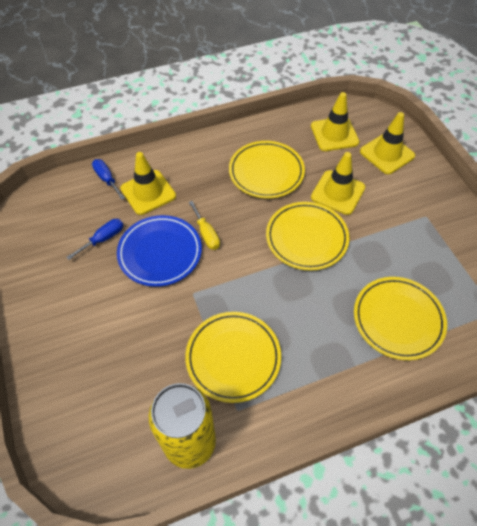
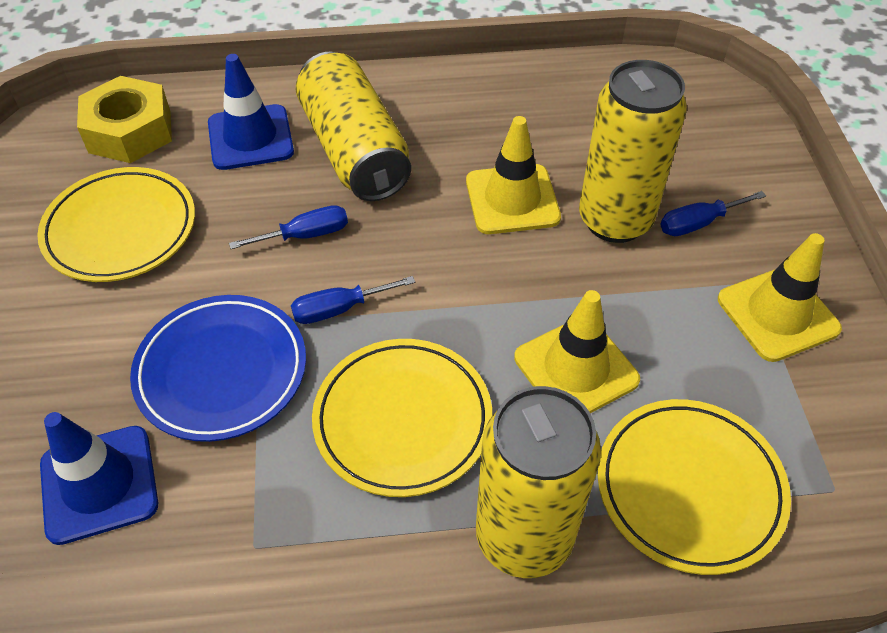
blue screwdriver: [66,219,124,260] [92,159,125,200] = 2 -> [229,205,348,249] [291,276,415,324] [660,191,766,236] = 3
blue traffic cone: none = 0 -> [40,412,158,545] [208,54,294,170] = 2
yellow can: [149,383,216,469] = 1 -> [296,52,411,201] [476,386,601,578] [579,60,687,243] = 3
yellow nut: none = 0 -> [77,76,172,163] = 1
yellow plate: [185,312,281,403] [229,141,305,198] [266,202,350,271] [354,277,447,360] = 4 -> [37,167,195,282] [312,339,492,497] [598,399,791,575] = 3
yellow screwdriver: [189,201,220,250] = 1 -> none = 0
yellow traffic cone: [120,152,176,215] [311,92,359,151] [311,152,365,215] [360,112,415,174] = 4 -> [466,116,561,234] [514,290,640,413] [718,233,842,362] = 3

